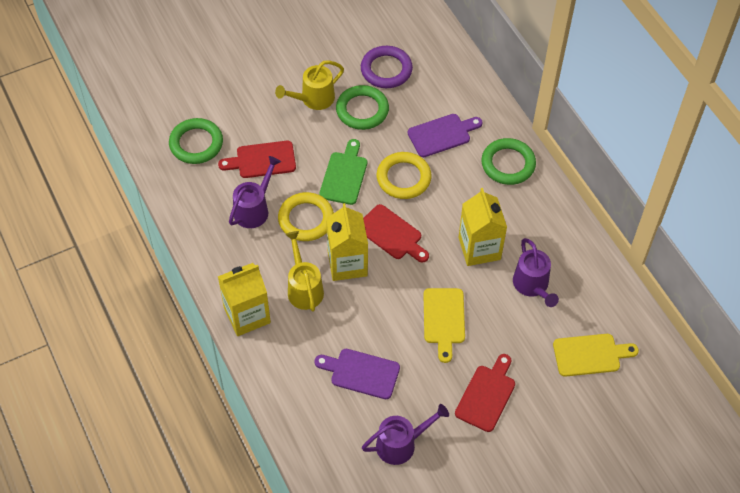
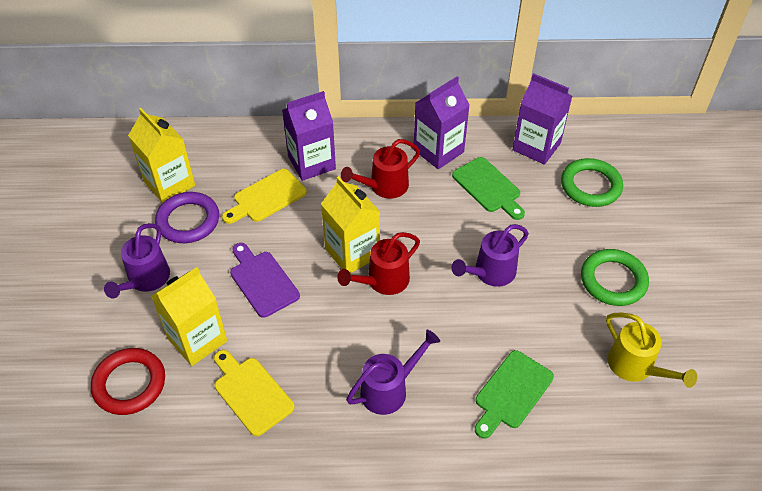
green cutting board: [319,139,367,205] = 1 -> [452,157,525,220] [475,350,554,439] = 2
green ring: [169,118,223,164] [336,85,389,130] [481,138,536,185] = 3 -> [561,158,623,207] [581,249,649,306] = 2
purple carton: none = 0 -> [282,91,336,181] [413,76,470,169] [513,73,572,165] = 3
purple cutting board: [315,349,400,399] [408,114,483,157] = 2 -> [230,243,300,318] = 1
red cutting board: [218,141,296,178] [363,204,429,262] [455,354,515,432] = 3 -> none = 0
red ring: none = 0 -> [91,348,165,415] = 1
red watering can: none = 0 -> [337,232,420,295] [341,139,420,199] = 2
yellow ring: [278,192,334,241] [377,152,431,199] = 2 -> none = 0
yellow watering can: [275,61,344,110] [285,231,324,312] = 2 -> [606,313,697,388] = 1

